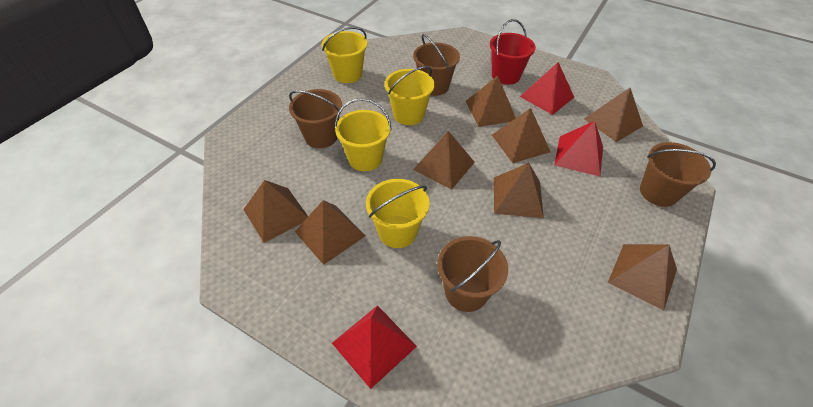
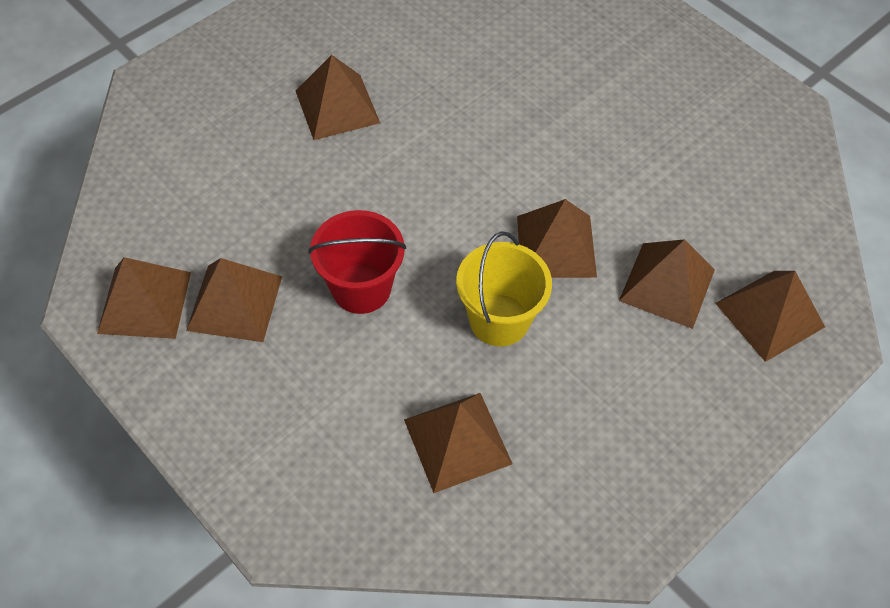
brown bucket: [289,89,342,148] [413,34,460,96] [437,236,508,312] [640,142,716,207] = 4 -> none = 0
brown pyramid: [243,180,308,243] [295,200,366,265] [413,131,475,190] [465,76,516,127] [492,108,550,163] [494,163,544,218] [584,88,643,142] [608,244,677,310] = 8 -> [97,257,191,339] [186,258,282,342] [296,55,380,140] [404,393,513,493] [517,199,597,278] [619,239,715,329] [715,271,825,362] = 7
red pyramid: [332,305,417,389] [520,62,574,115] [554,121,603,176] = 3 -> none = 0
yellow bucket: [322,27,367,83] [335,98,392,171] [366,179,430,248] [385,66,435,125] = 4 -> [456,232,552,346] = 1

